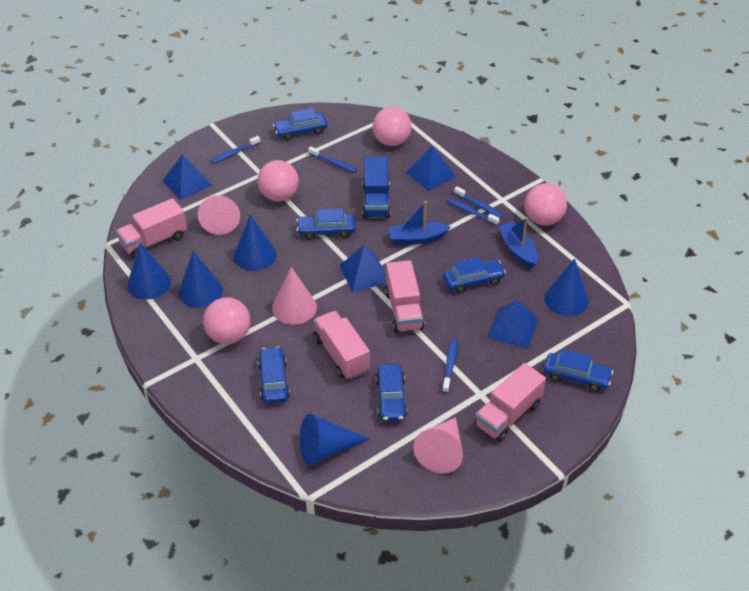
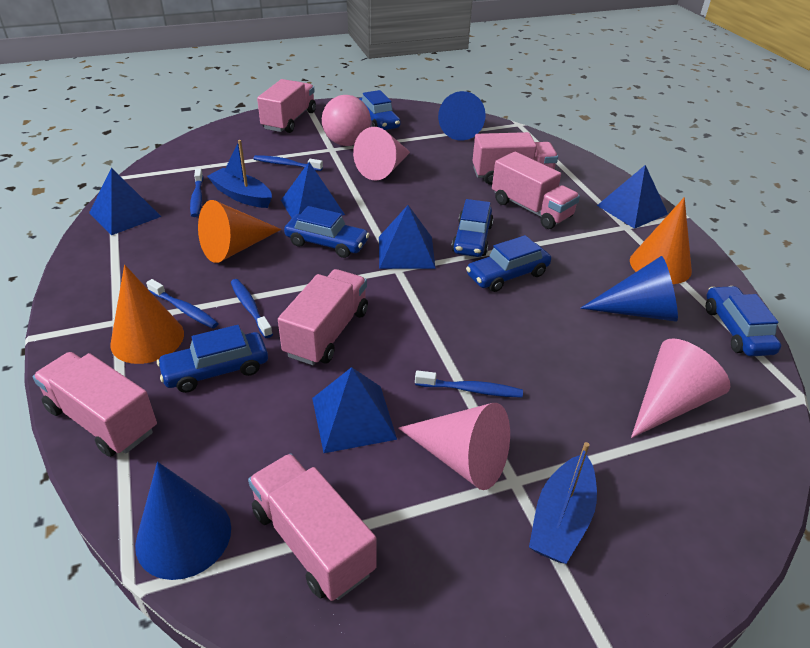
blue cone: [127,243,171,300] [179,251,223,308] [234,214,277,271] [300,414,369,465] [544,258,589,316] = 5 -> [135,462,231,580] [438,91,486,141] [580,256,678,322] = 3
blue pyramid: [162,154,212,200] [339,245,386,292] [406,146,456,191] [487,300,538,349] = 4 -> [89,168,161,235] [281,162,345,218] [312,367,397,453] [379,205,436,269] [597,165,668,229] = 5
blue truck: [362,157,391,218] = 1 -> none = 0
orange cone: none = 0 -> [110,265,184,364] [198,200,282,263] [630,197,692,284] = 3
pink ball: [203,297,250,344] [257,160,299,202] [373,107,412,146] [524,183,567,226] = 4 -> [322,95,371,146] = 1
pink truck: [116,198,187,259] [313,311,370,379] [385,260,424,333] [475,363,546,442] = 4 -> [33,352,157,457] [248,453,377,601] [257,79,316,133] [278,269,368,365] [472,132,558,185] [492,152,580,229] = 6

